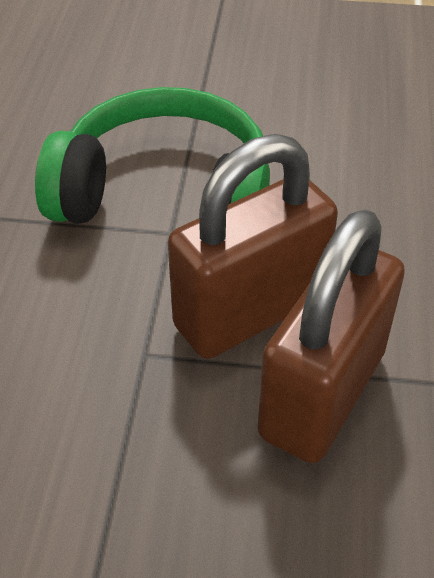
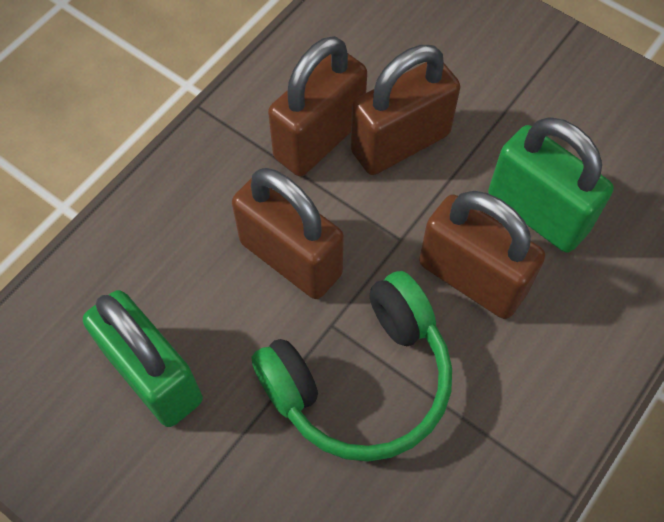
brown padlock: [168,134,338,359] [258,209,405,463] = 2 -> [232,168,344,299] [268,36,367,176] [351,45,460,175] [419,191,545,319] = 4
green padlock: none = 0 -> [83,290,203,427] [488,117,614,253] = 2

